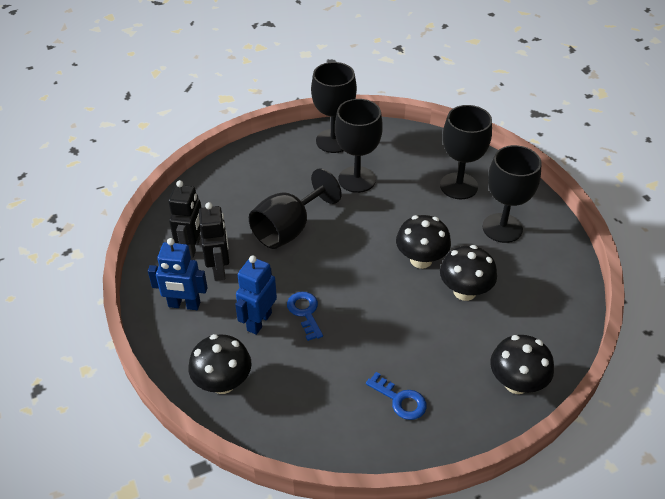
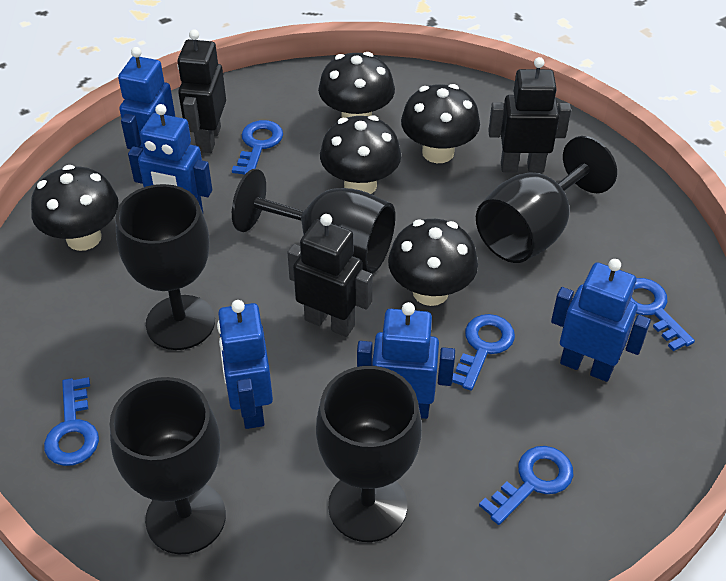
black mushroom: [188,334,252,394] [396,215,451,269] [440,245,497,301] [490,335,554,394] = 4 -> [31,165,119,251] [318,52,395,118] [320,115,401,194] [388,219,478,306] [401,84,480,163] = 5
black robot: [168,180,201,258] [199,202,229,281] = 2 -> [177,29,226,153] [287,214,373,337] [488,57,571,173] = 3
blue key: [287,292,323,341] [366,372,427,420] = 2 -> [44,377,99,466] [232,120,283,175] [452,314,515,391] [479,446,573,525] [630,278,695,351] = 5
blue robot: [148,238,208,310] [235,255,277,335] = 2 -> [118,47,175,149] [128,104,212,213] [217,300,273,429] [357,302,455,419] [551,259,651,382] = 5

